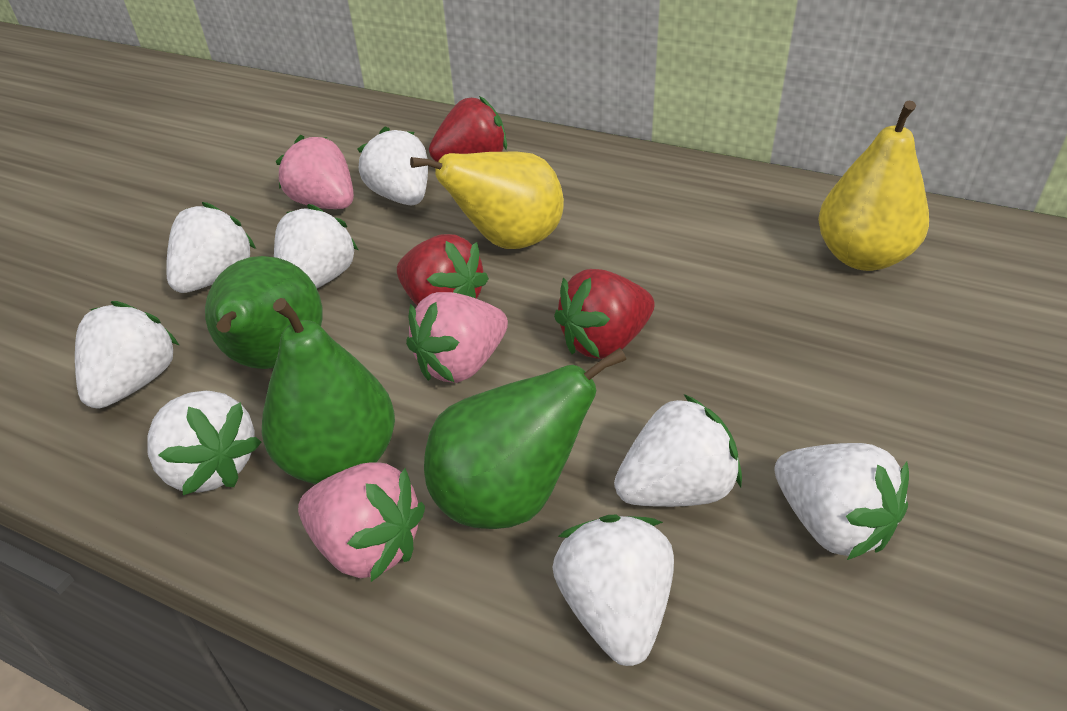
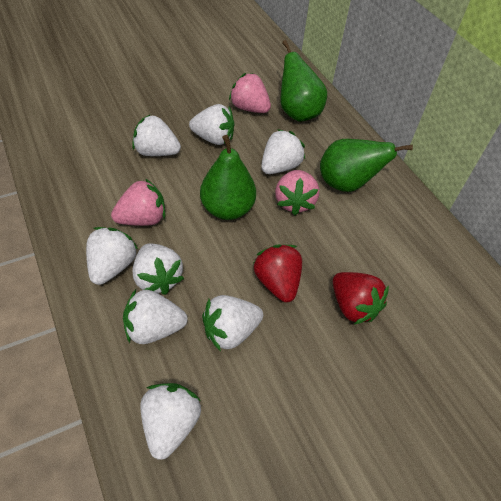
red strawberry: [397,234,489,305] [429,96,507,162] [554,269,655,359] = 3 -> [253,244,302,302] [333,272,389,325] = 2
yellow pear: [410,152,564,249] [818,101,929,271] = 2 -> none = 0

